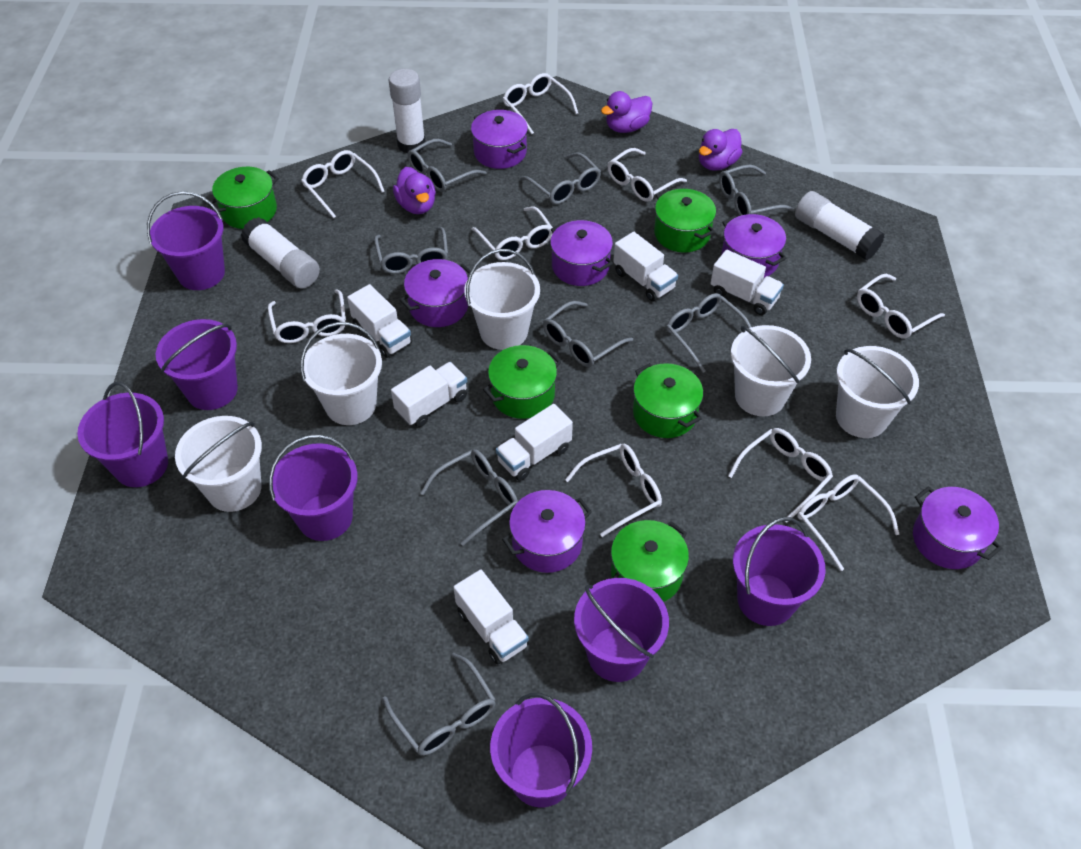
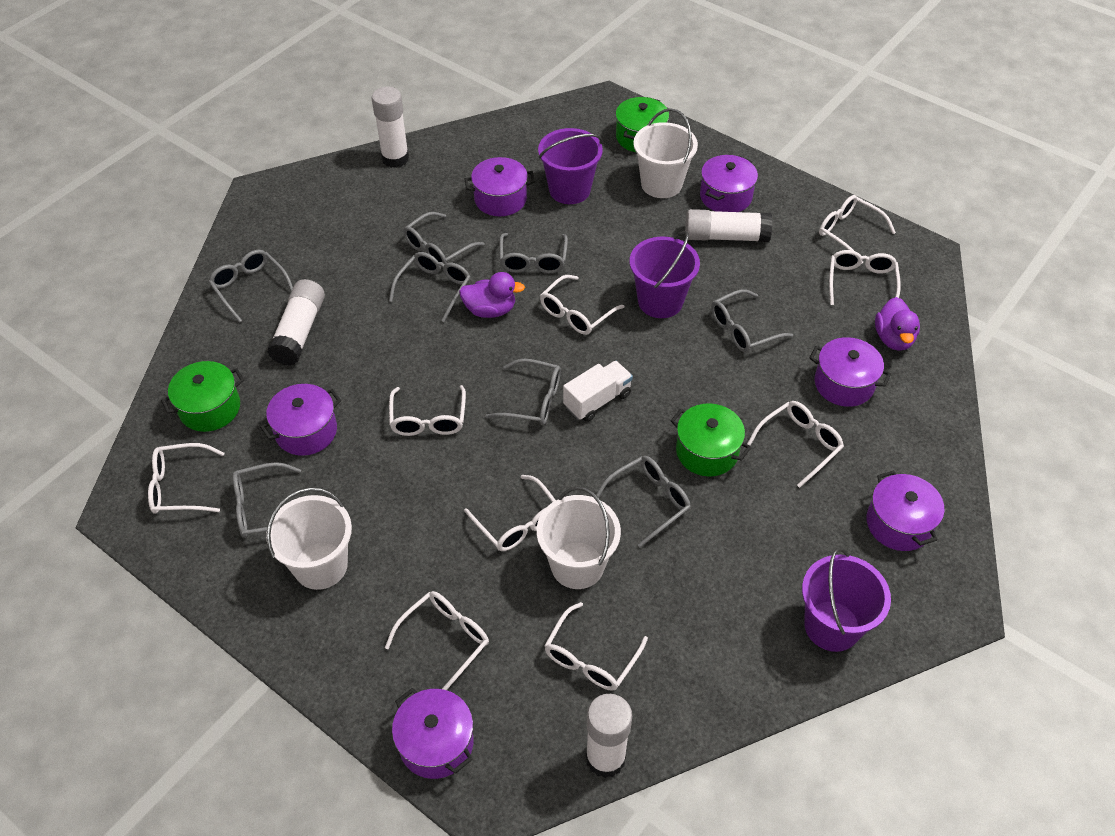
green pot: [208,167,279,229] [483,345,561,419] [611,520,689,602] [633,363,703,438] [654,189,716,253] = 5 -> [161,361,244,432] [615,97,669,152] [671,403,751,477] = 3
purple bucket: [77,382,168,487] [147,191,225,290] [156,319,238,410] [269,435,358,541] [490,693,592,808] [574,578,669,682] [733,517,826,626] = 7 -> [538,128,603,204] [630,230,700,318] [802,548,891,652] = 3
purple duck: [393,167,436,214] [601,91,653,133] [699,129,742,171] = 3 -> [459,272,525,318] [875,297,920,351] = 2
white bucket: [175,416,262,512] [300,322,382,425] [464,249,540,350] [731,325,811,416] [836,346,919,438] = 5 -> [266,487,352,590] [537,486,621,589] [633,108,698,198] = 3
white glue stick: [241,217,320,289] [389,69,426,154] [795,191,885,260] = 3 -> [267,279,325,366] [372,87,409,168] [585,694,632,778] [685,209,772,242] = 4
white truck: [347,284,412,358] [391,362,467,427] [454,570,529,665] [496,404,573,481] [613,232,678,301] [710,250,784,315] = 6 -> [563,361,633,422] = 1

